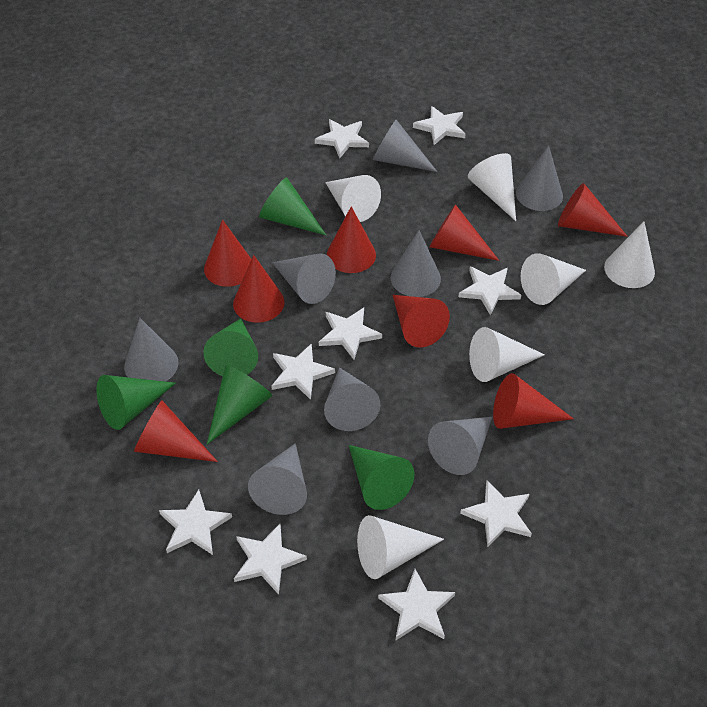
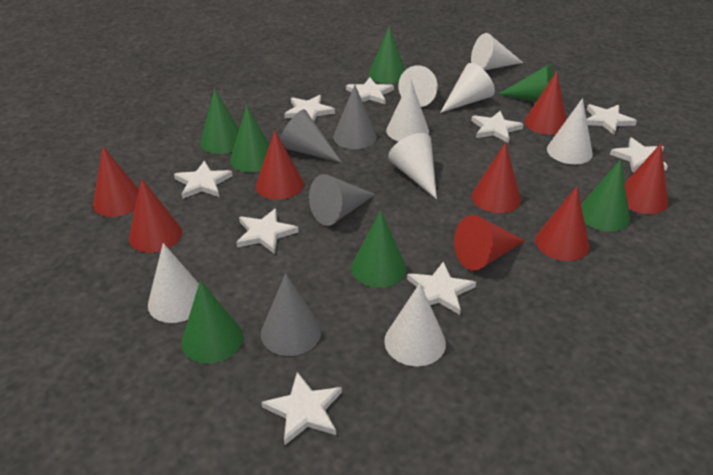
green cone: [96,375,176,430] [203,318,258,376] [207,365,272,444] [259,177,326,235] [349,445,414,510] = 5 -> [181,280,243,364] [200,89,239,154] [230,105,269,172] [352,210,406,288] [369,26,405,84] [498,64,554,102] [581,159,630,232] = 7
grey cone: [124,318,178,382] [248,443,307,515] [272,253,336,304] [324,367,380,431] [372,120,437,172] [391,230,441,297] [428,417,492,475] [516,145,563,211] = 8 -> [261,273,321,356] [280,109,342,163] [309,174,375,226] [333,85,377,149] = 4
white cone: [325,175,381,222] [357,515,444,579] [468,153,516,221] [469,327,545,382] [521,253,586,305] [604,221,655,288] = 6 -> [148,243,199,323] [384,283,446,366] [386,79,429,142] [388,133,437,199] [398,65,438,107] [440,63,495,113] [471,33,523,70] [547,98,593,164] = 8

